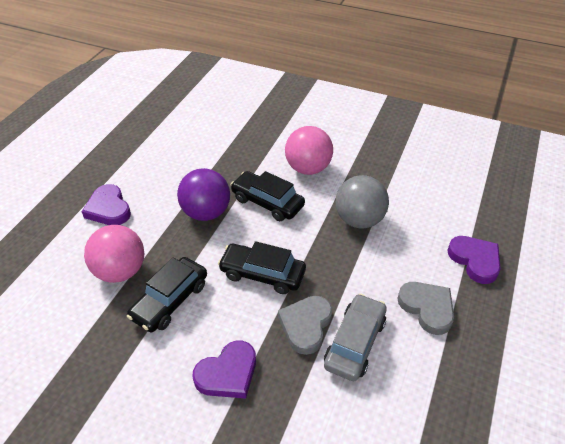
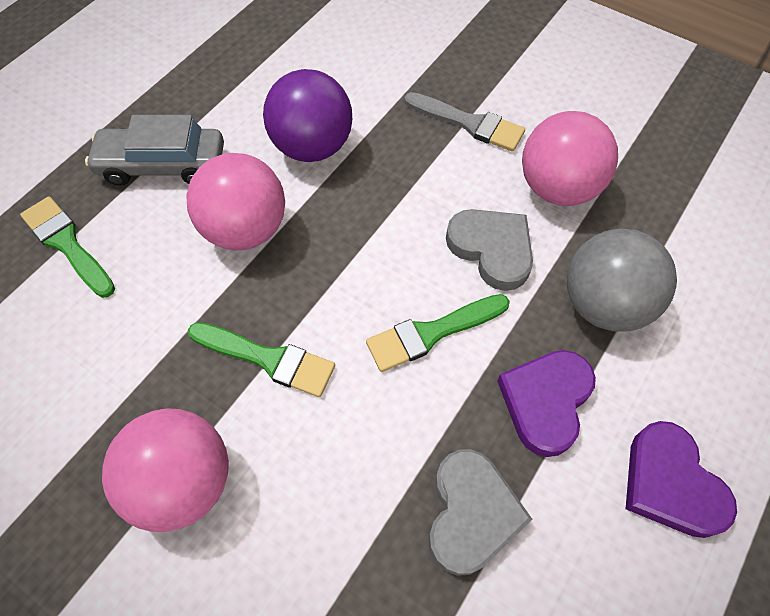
black car: [127,257,207,332] [218,241,306,294] [230,171,305,221] = 3 -> none = 0
green brush: none = 0 -> [20,196,115,298] [188,322,335,397] [366,294,510,372] = 3
grey brush: none = 0 -> [404,92,525,152] = 1
pink ball: [84,225,144,283] [285,126,333,175] = 2 -> [102,408,229,532] [186,153,285,250] [522,111,618,206] = 3
purple heart: [82,184,131,225] [193,341,256,399] [448,236,501,284] = 3 -> [497,350,596,457] [626,421,737,538] = 2

